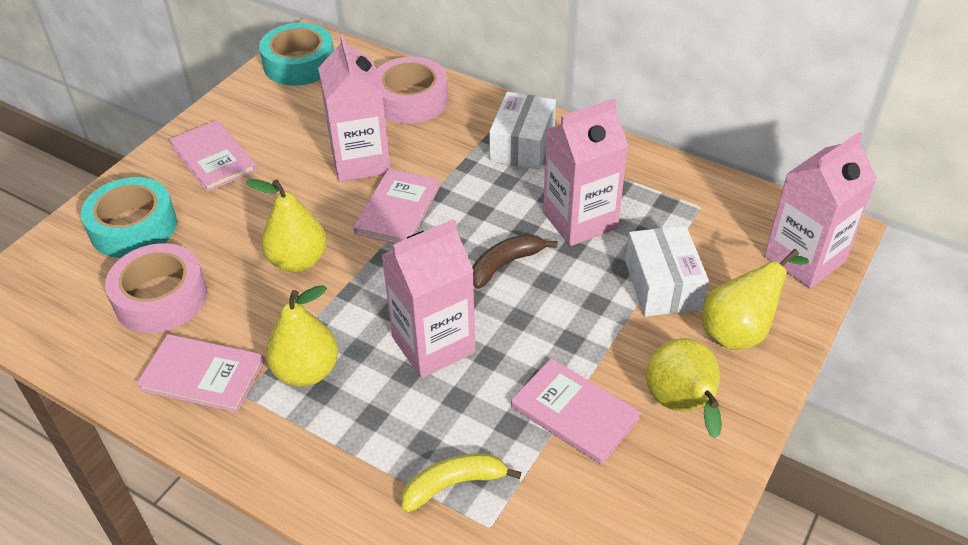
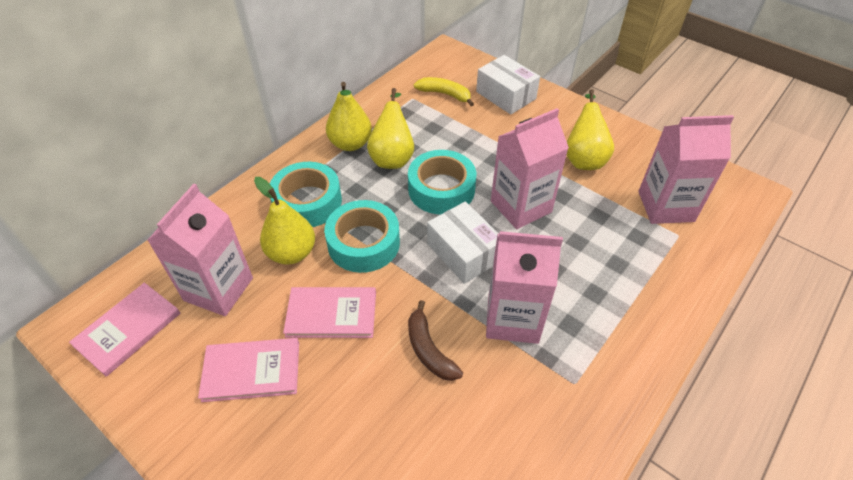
pink book: [136,334,265,413] [169,120,257,192] [353,169,440,244] [511,358,641,465] = 4 -> [69,283,180,377] [198,338,299,402] [283,287,376,338] = 3
pink tape: [105,243,207,333] [376,57,448,124] = 2 -> none = 0
turquoise tape: [81,177,177,258] [259,23,334,86] = 2 -> [270,162,342,227] [324,200,400,273] [408,150,476,214] = 3

